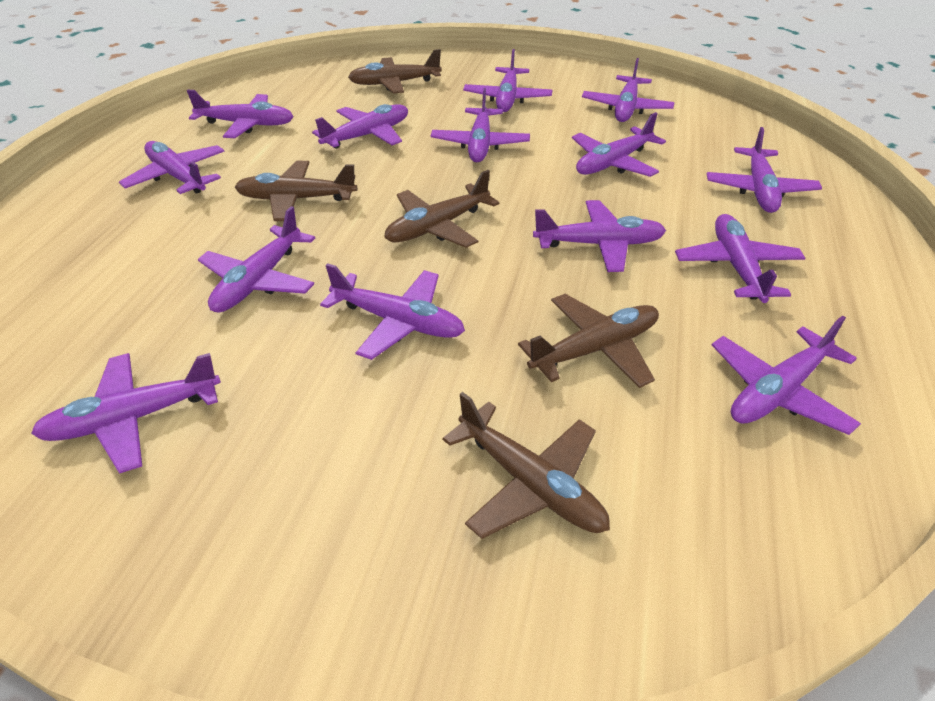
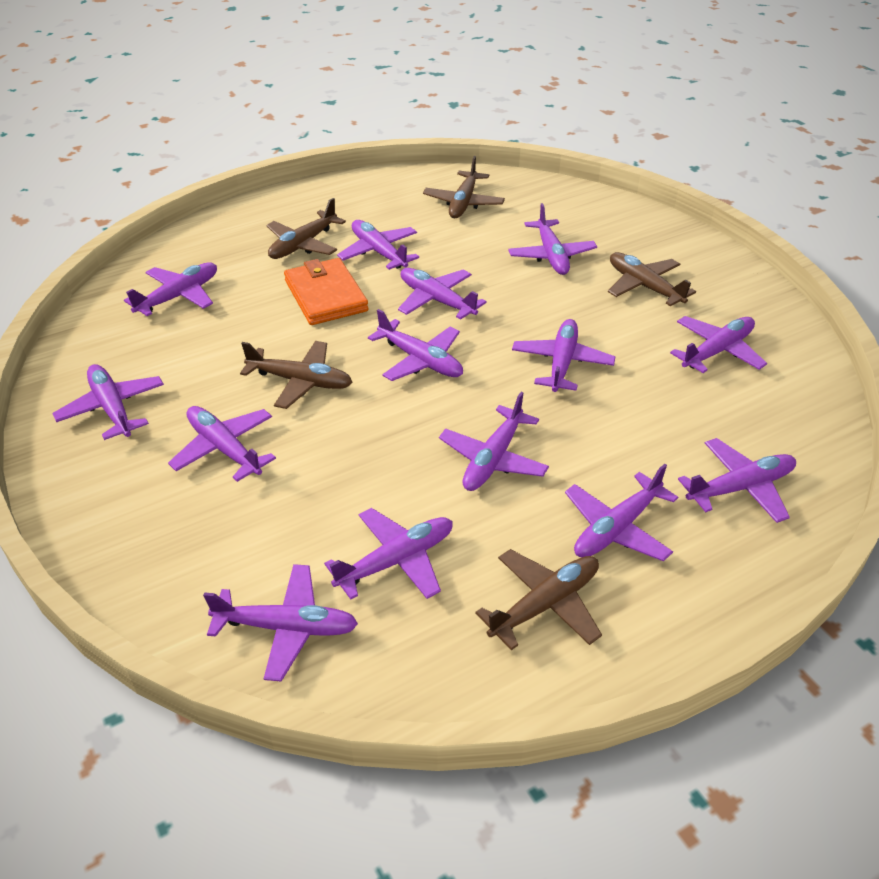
orange wallet: none = 0 -> [284,258,368,325] = 1

